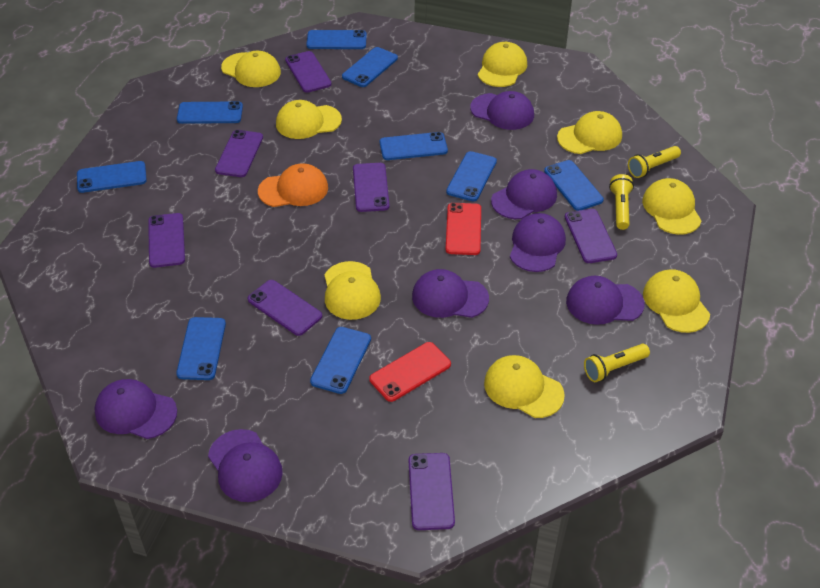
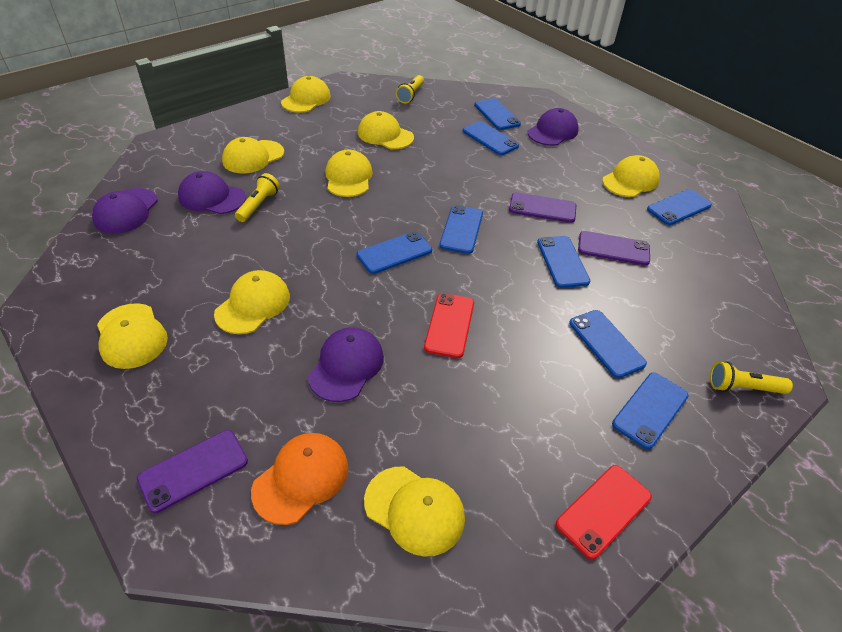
blue phone: [77,161,147,193] [176,317,226,380] [177,101,243,124] [306,30,367,49] [310,327,371,394] [342,47,398,87] [380,132,448,160] [446,151,497,201] [544,160,604,211] = 9 -> [357,231,432,274] [439,205,483,254] [463,121,519,155] [474,98,521,130] [537,236,590,288] [569,310,647,378] [612,372,689,449] [647,189,712,225] = 8
purple cap: [94,379,177,439] [208,429,283,502] [412,269,489,318] [470,91,534,130] [491,169,557,219] [510,213,566,272] [566,276,645,325] = 7 -> [92,188,158,234] [178,171,246,214] [308,327,384,402] [528,108,579,146] = 4
purple phone: [148,213,185,268] [215,130,263,177] [248,280,322,336] [285,51,332,93] [353,163,390,212] [409,453,455,530] [565,209,617,263] = 7 -> [137,430,248,513] [509,192,576,223] [578,231,650,265] = 3

